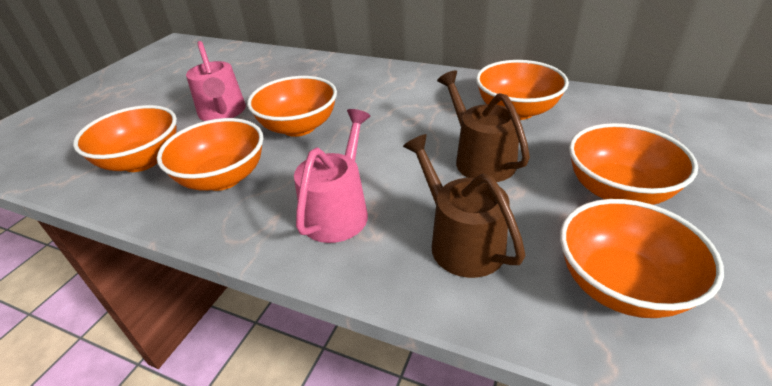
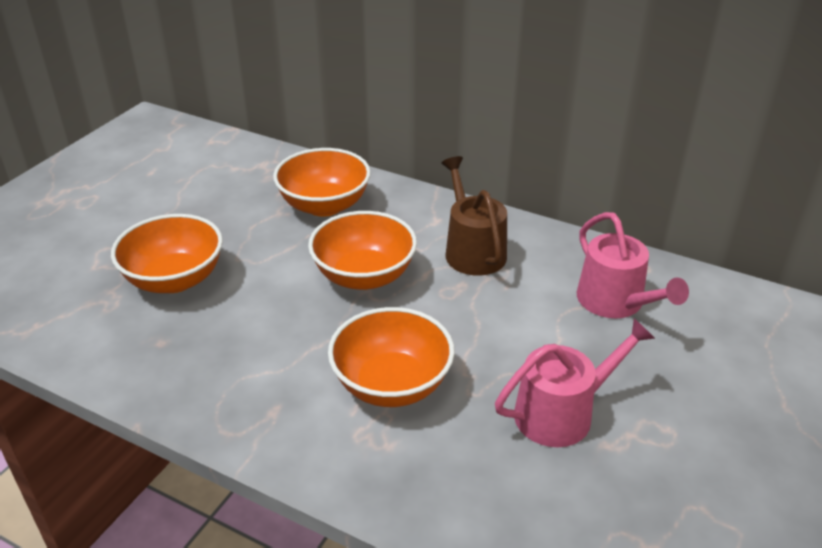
brown watering can: [403,134,525,278] [437,70,530,182] = 2 -> [441,156,507,276] = 1
orange bowl: [73,105,177,172] [157,118,263,191] [247,76,337,137] [476,60,569,120] [560,199,724,318] [569,123,698,205] = 6 -> [111,214,223,293] [273,148,371,217] [308,211,417,290] [328,307,455,407] = 4

